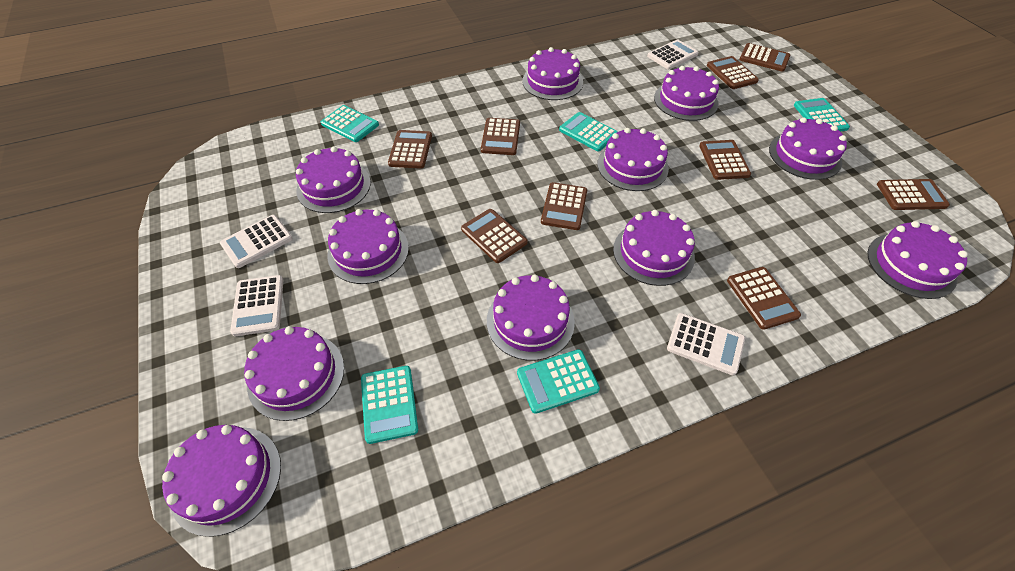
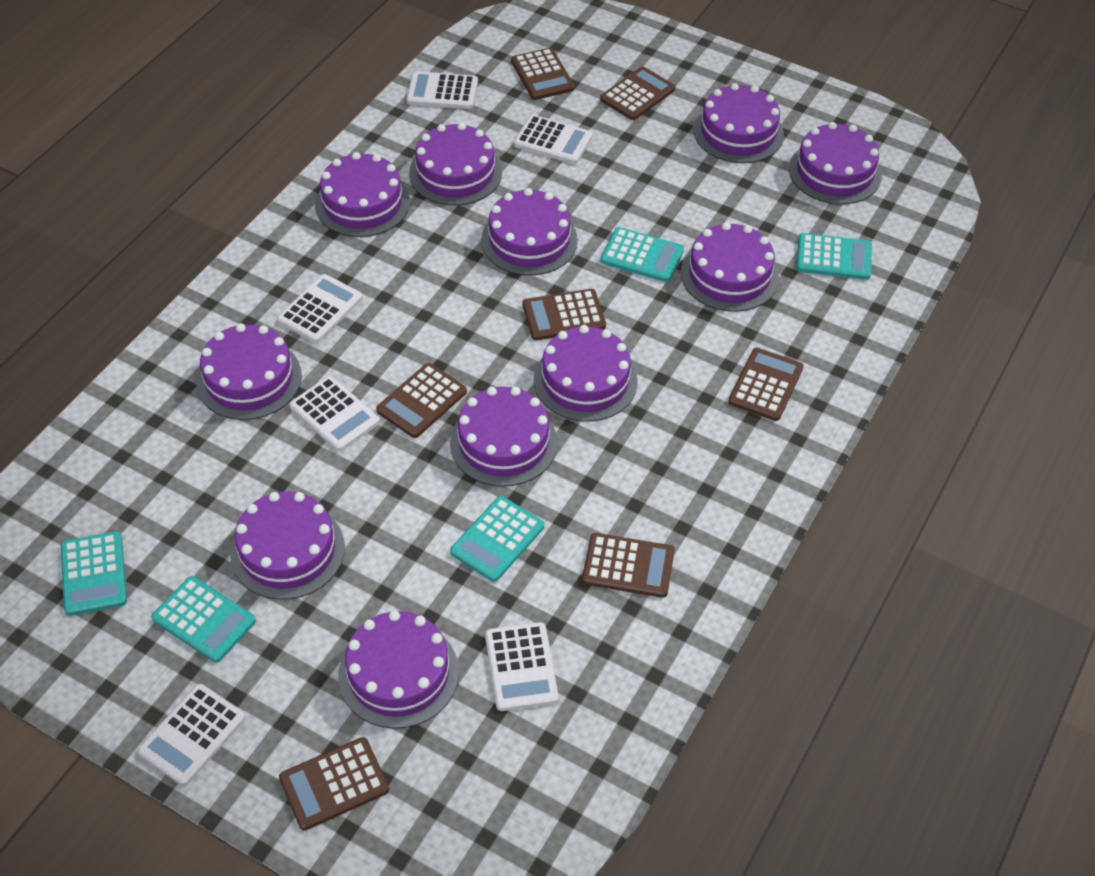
brown calculator: [388,130,432,169] [461,209,527,263] [481,118,520,155] [541,182,587,230] [699,140,751,180] [707,56,759,89] [727,267,801,330] [739,43,790,72] [877,179,950,210] = 9 -> [279,737,389,831] [376,363,467,438] [511,48,575,100] [522,289,606,340] [582,533,675,598] [600,66,675,120] [728,348,804,421] = 7
white calculator: [220,215,293,268] [230,275,283,336] [647,40,699,69] [667,313,745,375] = 4 -> [137,684,246,786] [277,274,363,343] [289,376,380,451] [406,71,478,109] [485,622,559,711] [514,115,593,164] = 6

